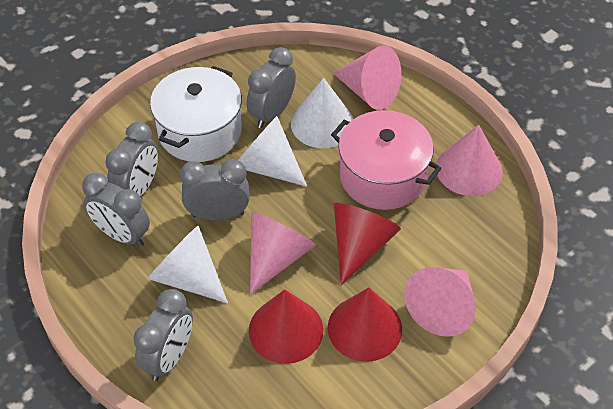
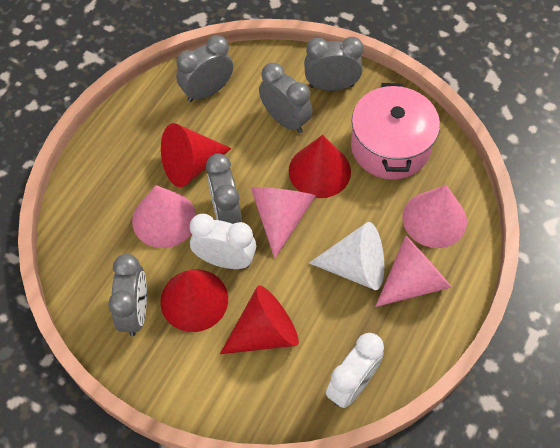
red cone: [249,289,323,364] [328,287,402,362] [334,203,401,285] = 3 -> [160,269,228,332] [161,123,231,187] [220,285,299,354] [289,135,351,198] = 4
white clock: none = 0 -> [190,214,256,269] [326,333,384,408] = 2
white cone: [147,225,228,303] [239,116,307,187] [291,78,353,148] = 3 -> [309,222,384,290] = 1
white pot: [150,66,242,162] = 1 -> none = 0

